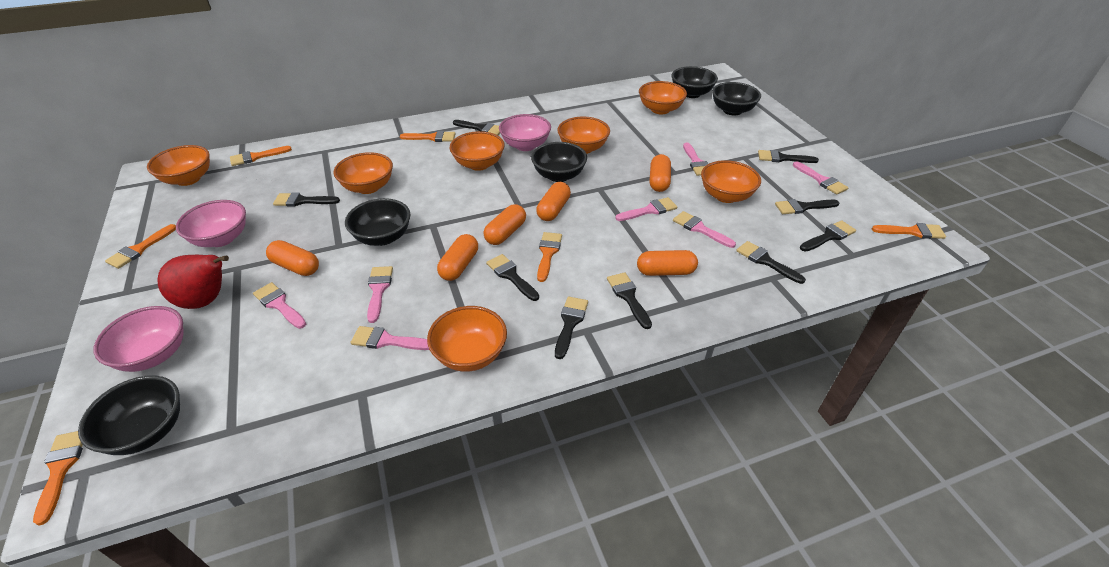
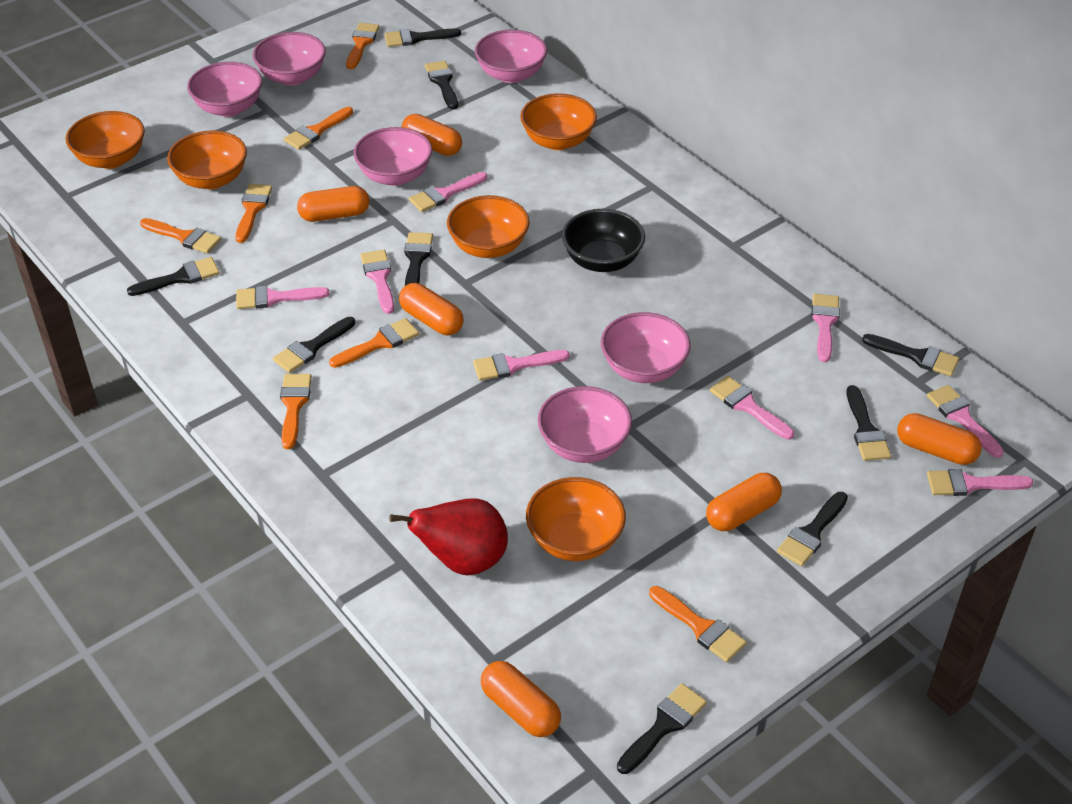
black bowl: [78,376,180,455] [345,198,410,246] [531,142,587,182] [671,66,718,98] [712,82,761,116] = 5 -> [562,209,645,272] = 1
orange bowl: [147,145,210,186] [333,152,393,194] [427,306,507,372] [450,131,505,171] [557,117,610,154] [639,81,687,115] [701,160,761,203] = 7 -> [66,111,145,169] [167,131,247,189] [447,195,530,258] [520,93,597,150] [526,477,626,561] = 5
orange brush: [33,431,83,526] [105,224,176,269] [230,146,292,166] [400,131,456,142] [537,232,562,282] [872,223,946,239] = 6 -> [140,218,221,254] [235,184,272,243] [280,374,312,449] [284,107,353,150] [329,318,419,368] [346,23,380,69] [649,586,747,662] = 7
pink bowl: [93,306,184,372] [176,200,246,247] [499,114,551,151] = 3 -> [187,62,262,117] [253,32,326,86] [354,127,432,186] [475,30,547,83] [538,386,632,463] [601,312,691,383] = 6
pink brush: [253,282,306,329] [350,326,429,350] [367,266,393,323] [615,197,677,221] [673,211,736,248] [683,142,708,176] [793,161,848,195] = 7 -> [236,286,330,309] [361,250,394,314] [409,172,487,212] [473,350,570,381] [710,376,794,440] [812,294,840,362] [927,385,1004,458] [927,469,1034,496] = 8

